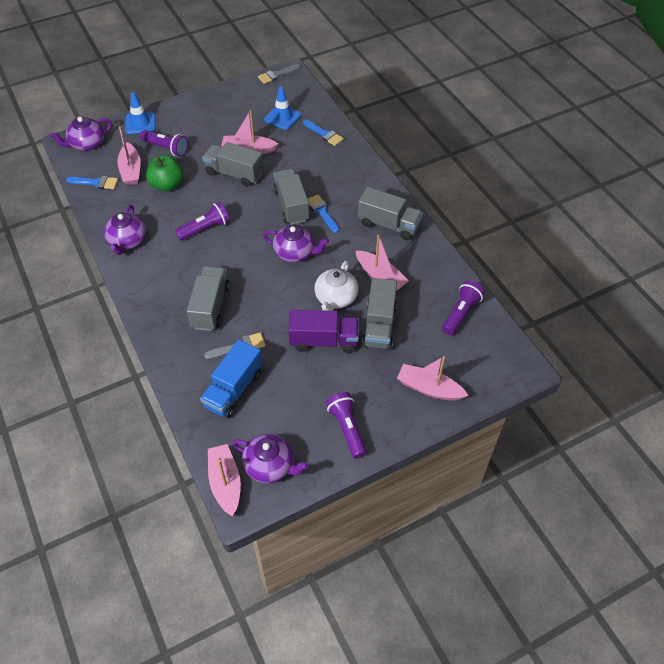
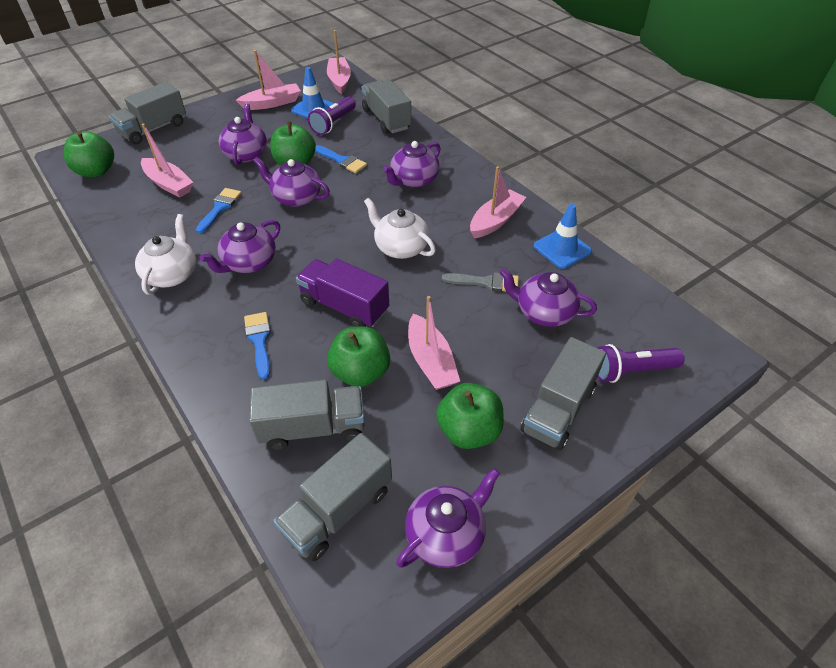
blue truck: [200,340,262,418] = 1 -> none = 0
green apple: [146,155,184,192] = 1 -> [64,131,114,177] [270,121,316,166] [327,326,390,387] [436,383,504,449] = 4
grey brush: [204,332,265,359] [258,64,301,84] = 2 -> [442,272,519,292] = 1
purple flashlight: [140,130,188,157] [175,202,230,241] [326,392,367,459] [442,280,485,335] = 4 -> [308,97,356,135] [597,344,685,383] = 2
purple teapot: [50,117,112,151] [104,205,146,255] [232,434,309,483] [263,225,329,263] = 4 -> [200,220,280,273] [219,104,267,165] [253,157,330,207] [383,141,441,188] [396,468,500,568] [499,268,597,327] = 6
white teapot: [315,261,358,311] = 1 -> [135,214,196,295] [364,198,436,259] = 2

